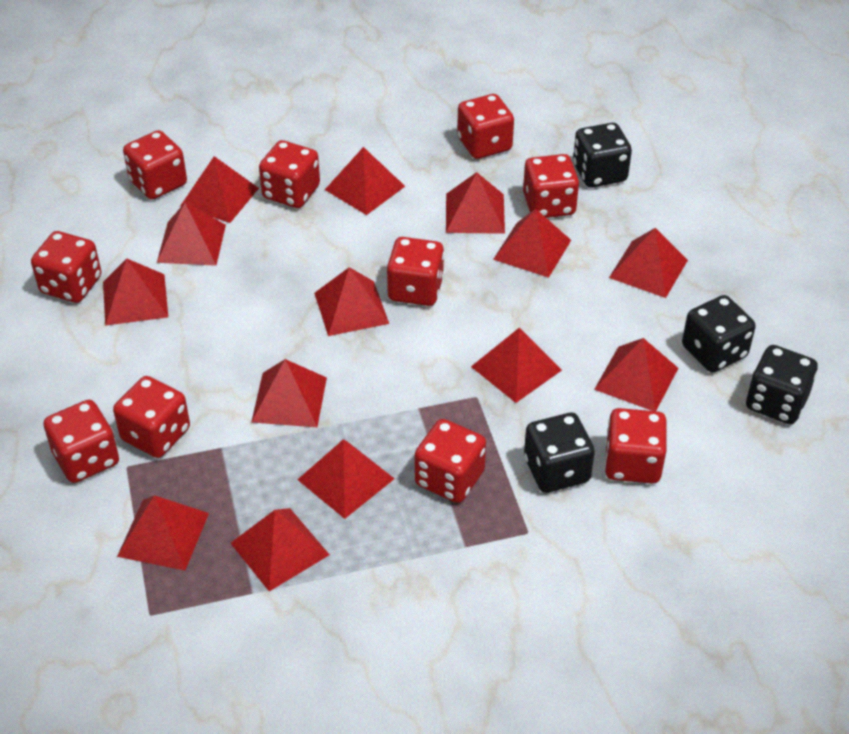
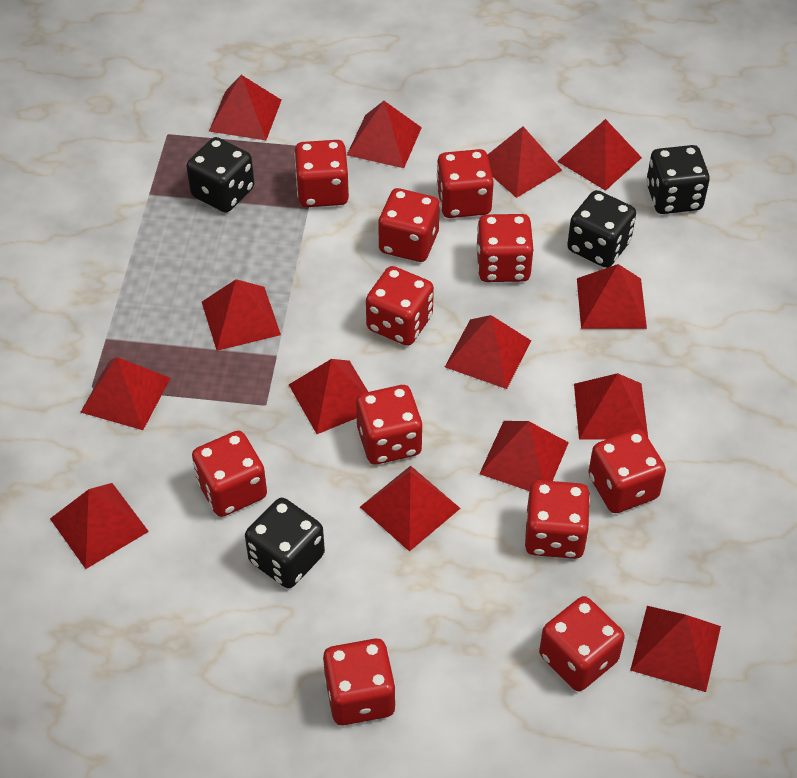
red dice: [31,231,101,303] [43,400,119,483] [113,376,190,458] [123,130,187,199] [259,140,320,208] [387,237,444,306] [415,419,486,503] [457,94,514,159] [523,154,579,218] [605,408,667,484] = 10 -> [192,431,267,517] [294,140,349,207] [323,638,396,725] [356,385,423,465] [366,266,434,346] [378,188,440,262] [436,149,494,218] [476,214,533,282] [525,480,590,559] [539,596,625,691] [588,429,666,513] = 11

